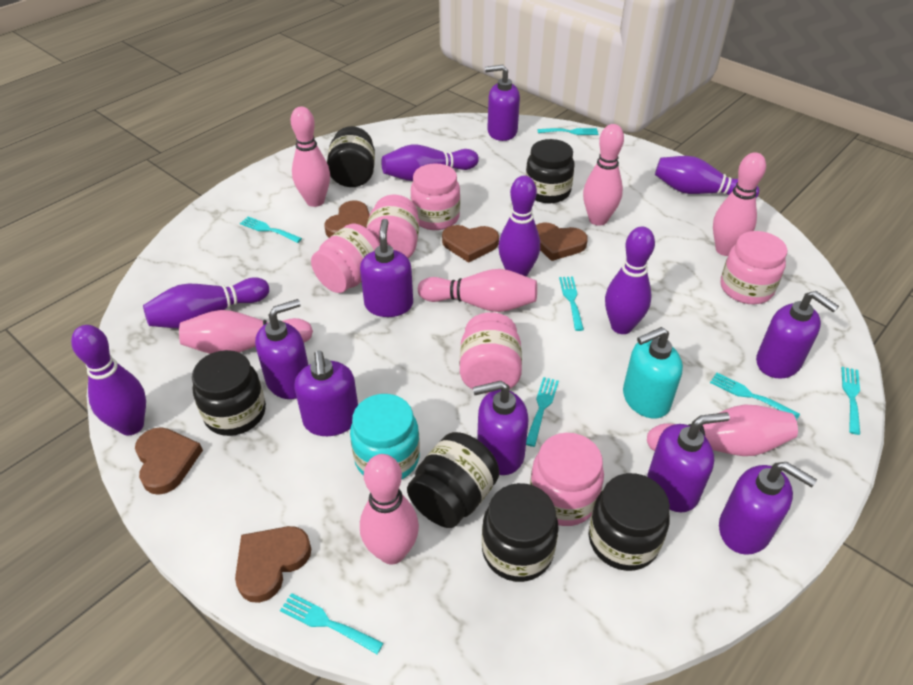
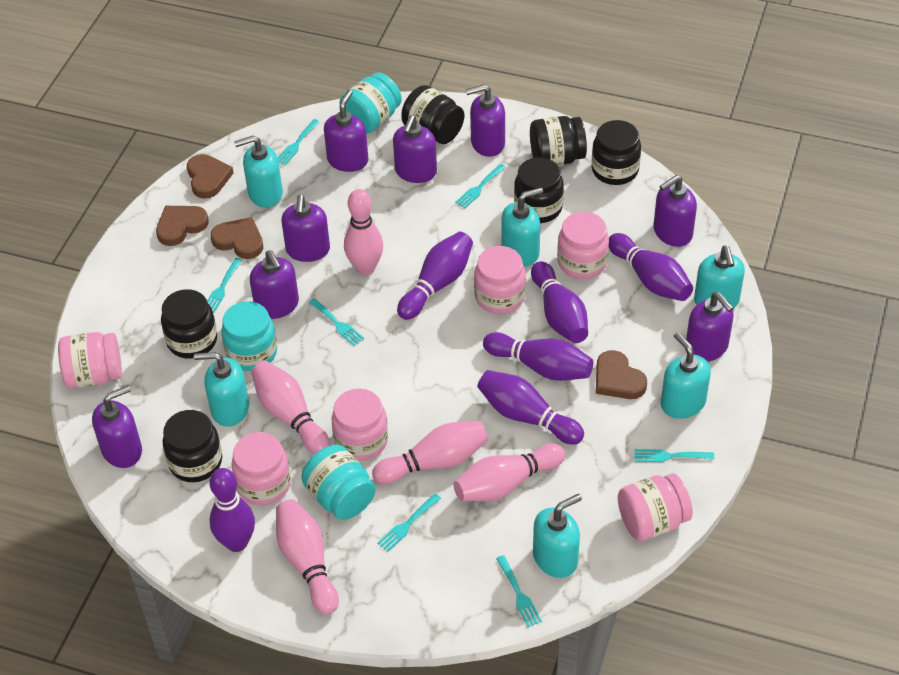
brown heart: [135,427,203,495] [235,526,311,603] [324,200,370,237] [442,225,499,263] [536,223,588,261] = 5 -> [156,206,209,246] [187,154,234,199] [210,217,263,259] [596,350,647,399] = 4
pink bowling pin: [179,310,313,354] [291,107,330,207] [360,454,419,564] [418,269,537,312] [583,124,624,226] [647,405,798,456] [713,152,766,256] = 7 -> [251,361,330,454] [276,499,339,615] [344,189,383,275] [372,421,488,485] [454,443,566,501] = 5
turquoise jar: [350,394,420,480] = 1 -> [221,301,277,371] [302,445,376,520] [340,73,402,133] = 3
turquoise soap dispenser: [623,327,683,418] = 1 -> [194,352,249,427] [234,135,283,208] [501,187,543,266] [533,494,582,578] [661,332,711,419] [694,246,745,308] = 6

